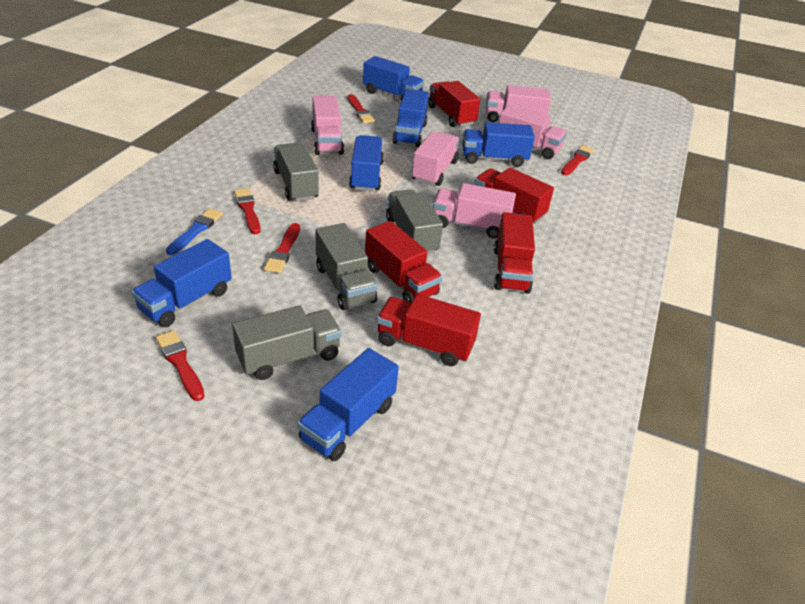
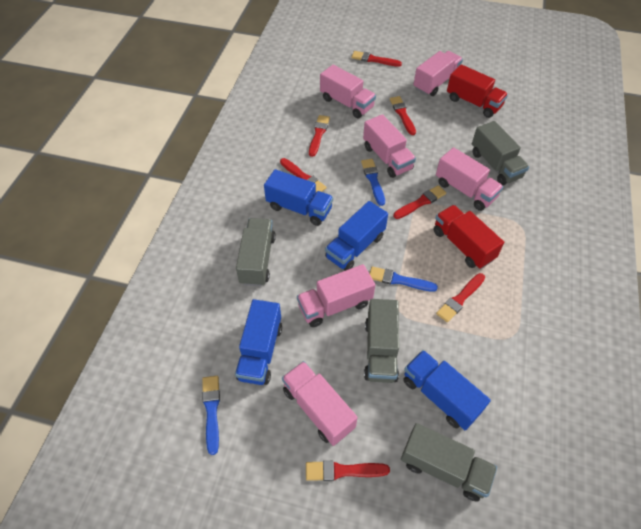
blue brush: [166,208,223,255] = 1 -> [202,376,220,455] [361,159,385,206] [370,266,438,292] = 3
blue truck: [132,239,232,327] [297,348,399,461] [349,135,384,192] [363,56,424,101] [392,89,429,147] [462,122,535,167] = 6 -> [235,299,282,385] [264,169,333,226] [325,201,388,271] [403,350,491,430] = 4
pink truck: [311,96,344,155] [412,132,460,186] [433,183,516,238] [486,85,551,122] [499,105,567,159] = 5 -> [282,361,358,446] [297,264,375,327] [320,65,376,119] [363,114,416,178] [413,51,463,96] [436,147,503,211] = 6
red brush: [156,330,205,401] [234,188,261,234] [264,223,300,273] [348,94,375,124] [561,145,594,175] = 5 -> [280,158,327,192] [306,461,390,481] [309,115,330,157] [351,51,402,67] [390,96,416,135] [393,185,446,219] [436,273,485,322] = 7
red truck: [365,221,442,303] [377,294,481,366] [428,81,481,127] [474,167,554,224] [494,212,535,294] = 5 -> [434,205,504,269] [447,64,508,118] = 2

